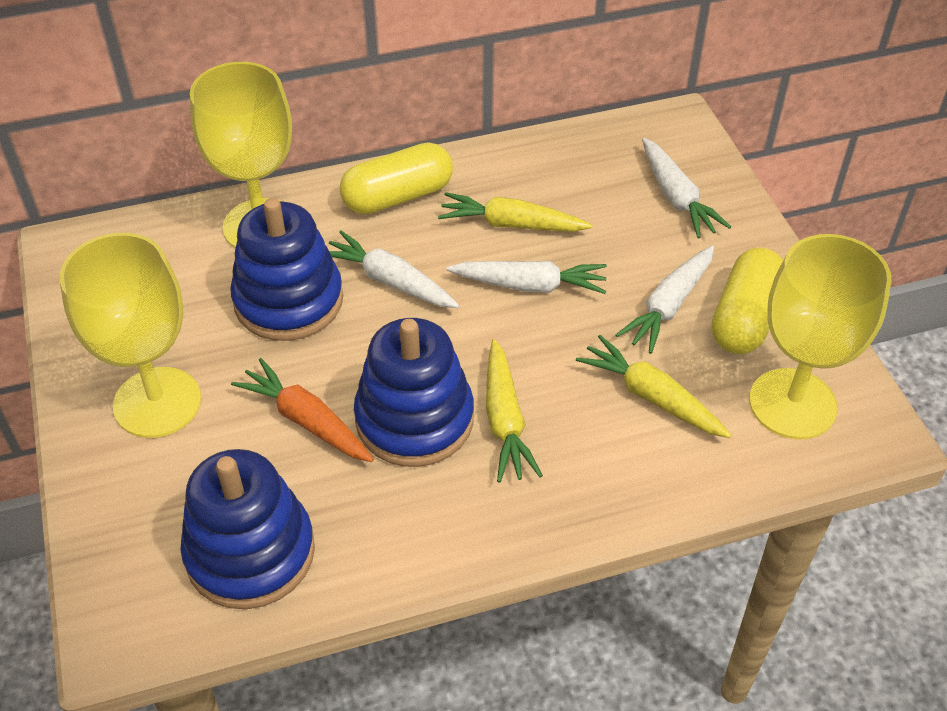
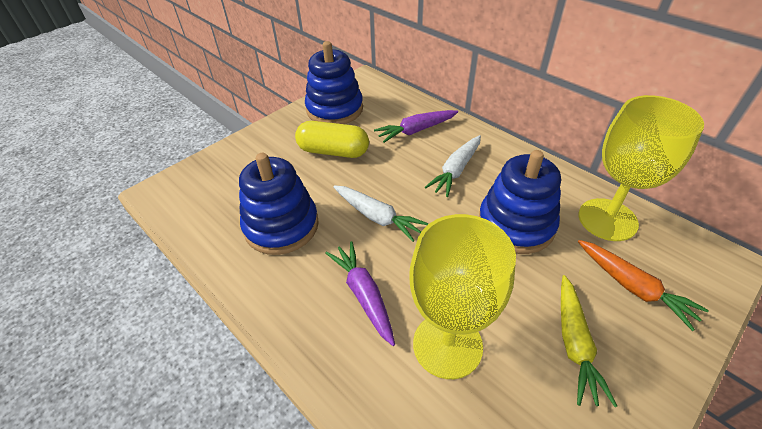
purple carrot: none = 0 -> [325,241,395,346] [374,110,458,143] = 2
white carrot: [329,230,460,308] [447,261,607,294] [615,245,714,354] [642,138,731,238] = 4 -> [333,185,428,242] [424,135,481,197] = 2
yellow capsule: [340,142,453,214] [712,248,783,354] = 2 -> [295,121,369,158] = 1
yellow carrot: [438,192,593,232] [486,339,543,483] [576,335,731,438] = 3 -> [561,275,617,407] = 1
yellow goblet: [60,233,201,438] [190,62,292,248] [749,234,892,439] = 3 -> [409,214,516,379] [579,95,704,241] = 2

